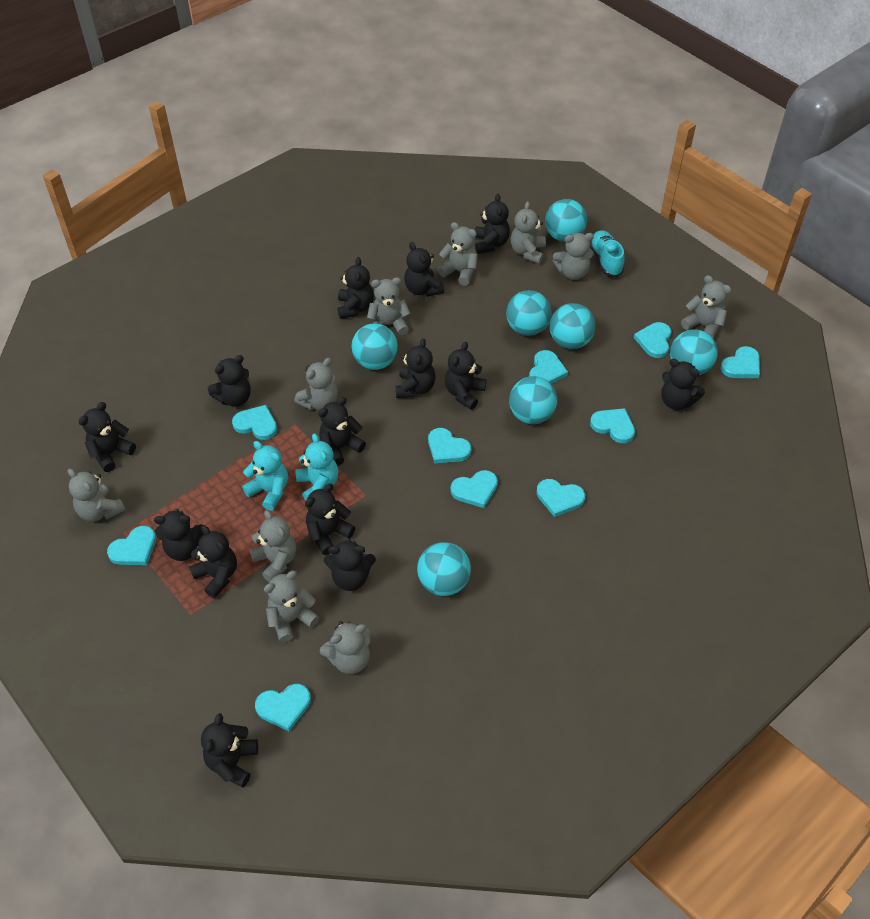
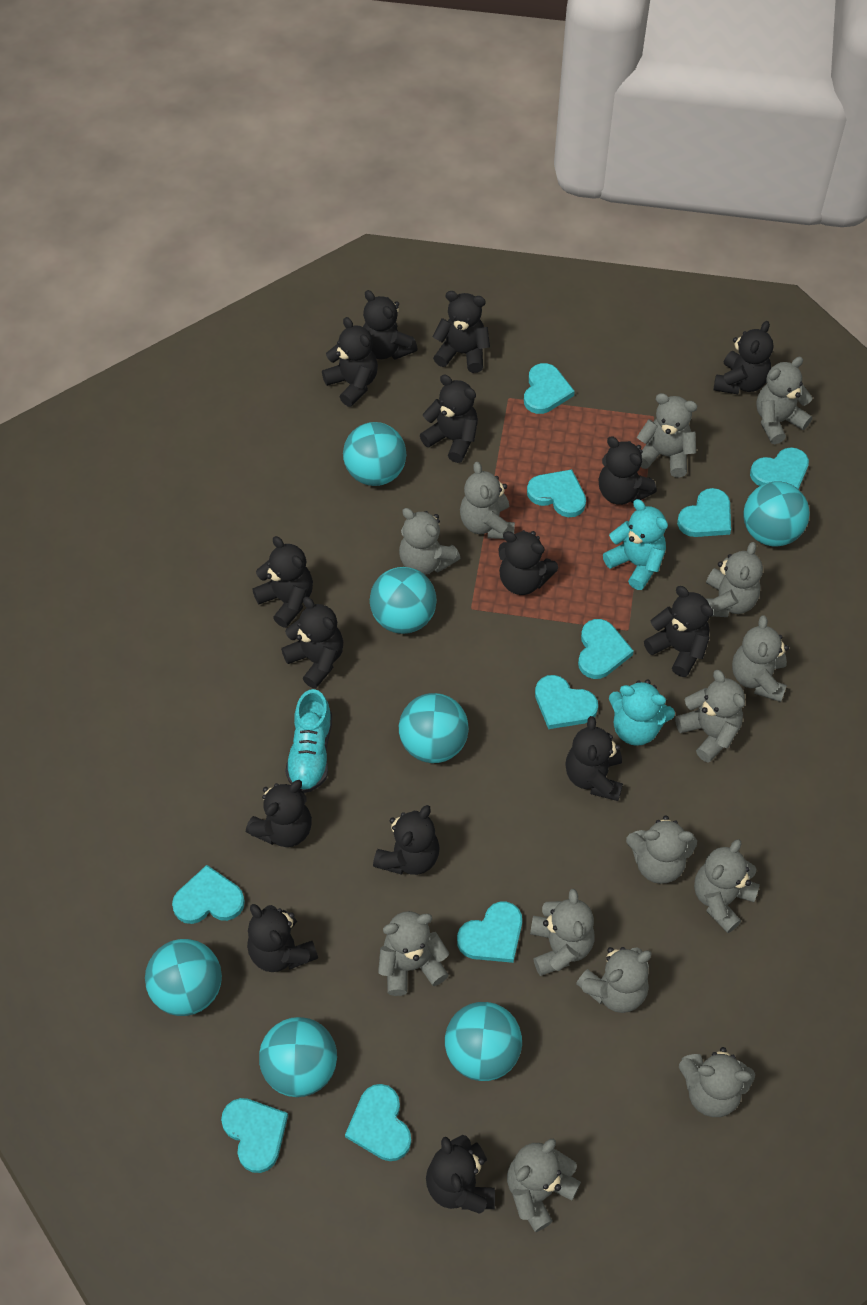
black teddy bear: [79,402,136,472] [154,509,204,561] [189,525,237,598] [201,713,258,787] [208,355,251,407] [305,483,355,555] [318,397,366,466] [324,538,376,591] [338,257,374,319] [396,338,436,398] [404,242,444,297] [445,342,487,410] [475,194,510,254] [661,359,705,410] = 14 -> [246,780,312,847] [247,904,318,972] [252,536,313,628] [281,597,343,689] [322,317,378,407] [363,290,418,359] [373,805,440,875] [420,375,478,463] [426,1135,495,1214] [432,291,490,373] [499,530,558,595] [565,716,623,801] [598,436,657,505] [644,586,713,677] [713,321,773,394] = 15
grey teddy bear: [68,468,125,522] [249,510,296,582] [264,571,319,643] [294,358,338,410] [320,621,371,674] [367,277,410,335] [438,222,478,286] [511,201,546,264] [553,233,594,280] [681,275,731,339] = 10 -> [378,911,449,996] [399,508,460,575] [460,462,515,539] [507,1139,581,1232] [530,889,594,976] [576,947,652,1013] [626,815,697,884] [637,393,697,477] [675,670,745,763] [679,1047,755,1117] [694,839,760,933] [705,542,763,617] [732,615,789,702] [756,357,813,444] = 14

